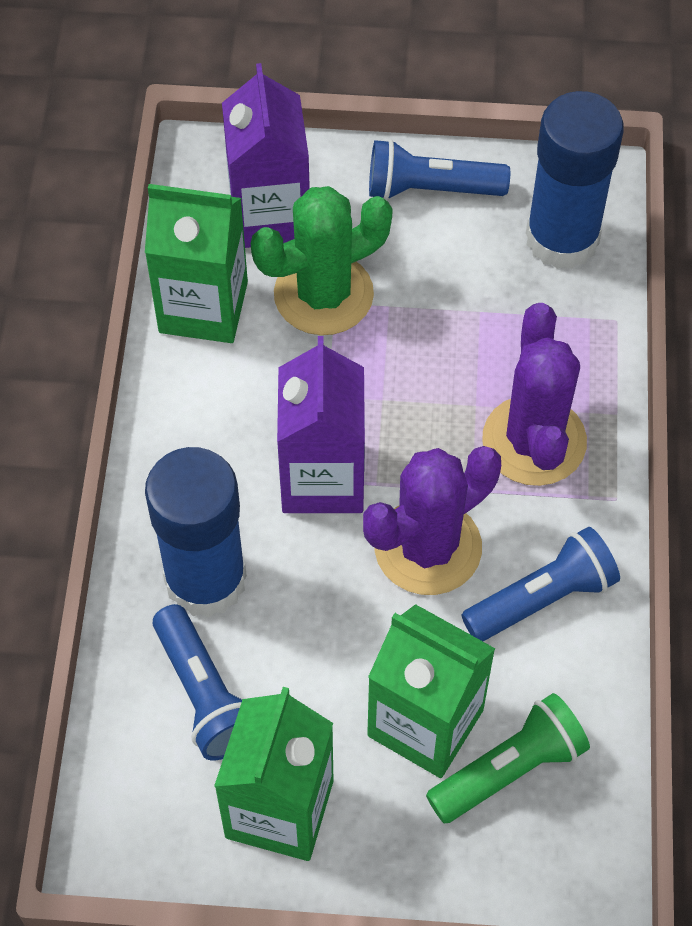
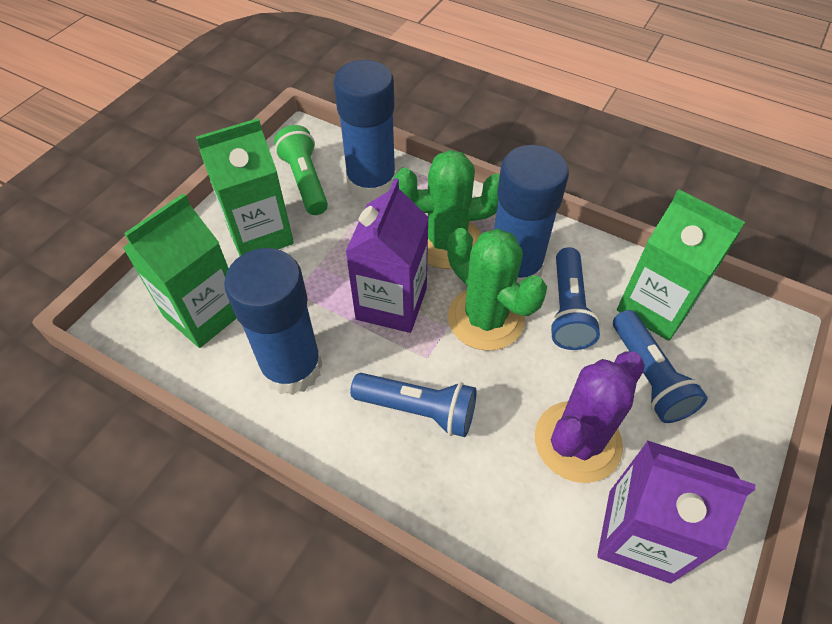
blue glue stick: [145,447,247,617] [526,91,624,269] = 2 -> [224,248,323,395] [334,60,396,201] [494,145,569,284] = 3
green cactus: [251,186,393,335] = 1 -> [393,150,500,269] [447,228,547,351] = 2
purple cactus: [363,446,501,595] [482,303,587,486] = 2 -> [535,352,645,483] = 1

